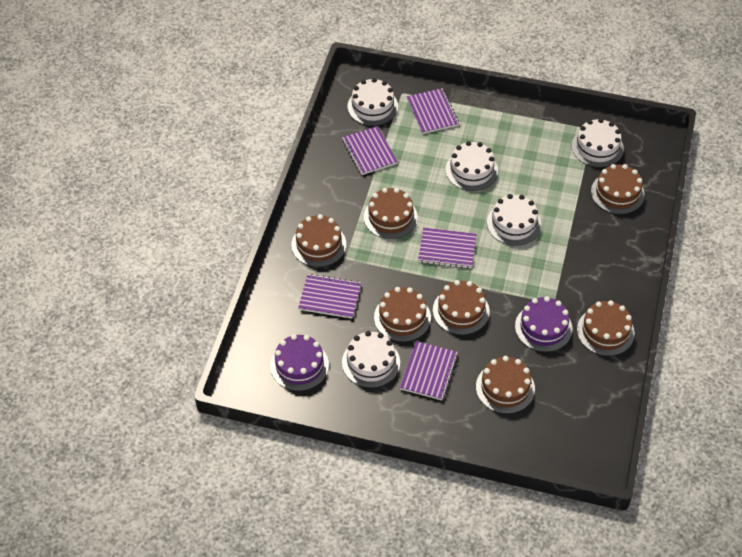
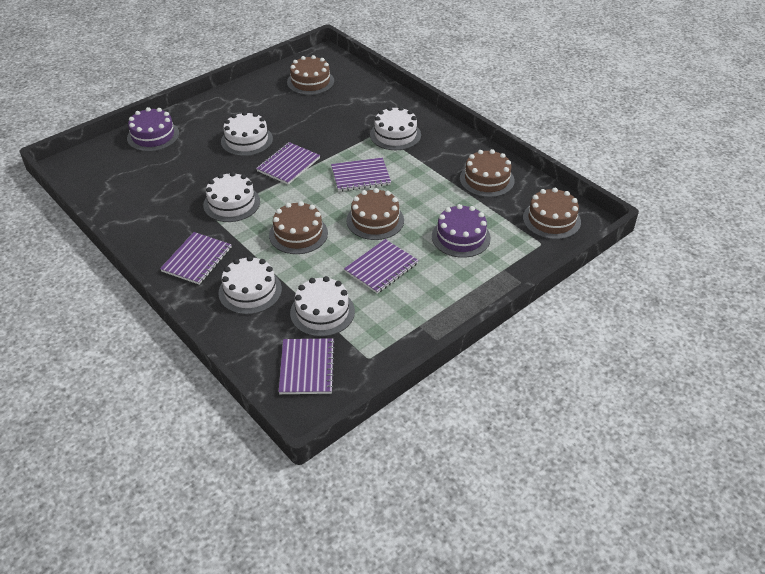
brown cake: [291,214,346,267] [364,188,418,239] [374,287,431,342] [433,280,490,335] [476,356,535,414] [577,300,635,356] [591,164,645,214] = 7 -> [269,201,328,254] [287,55,334,95] [347,188,404,240] [460,149,515,197] [523,188,581,239] = 5

